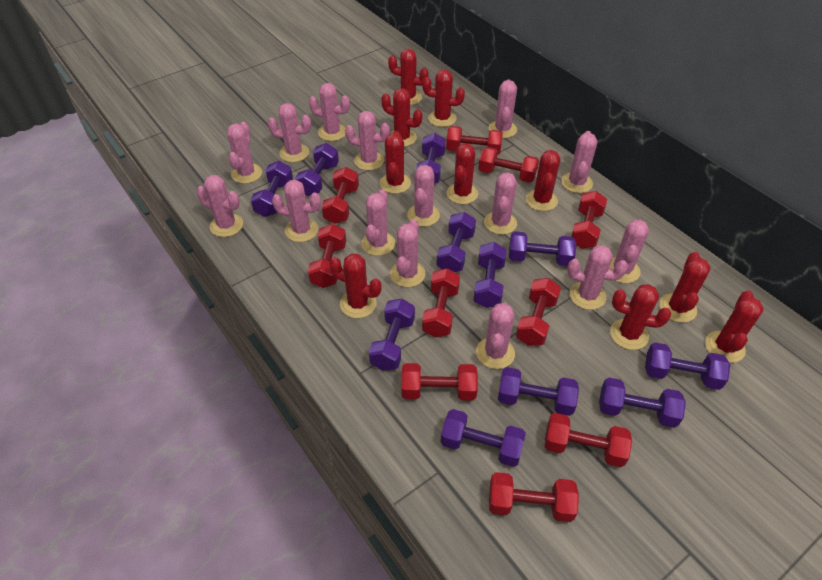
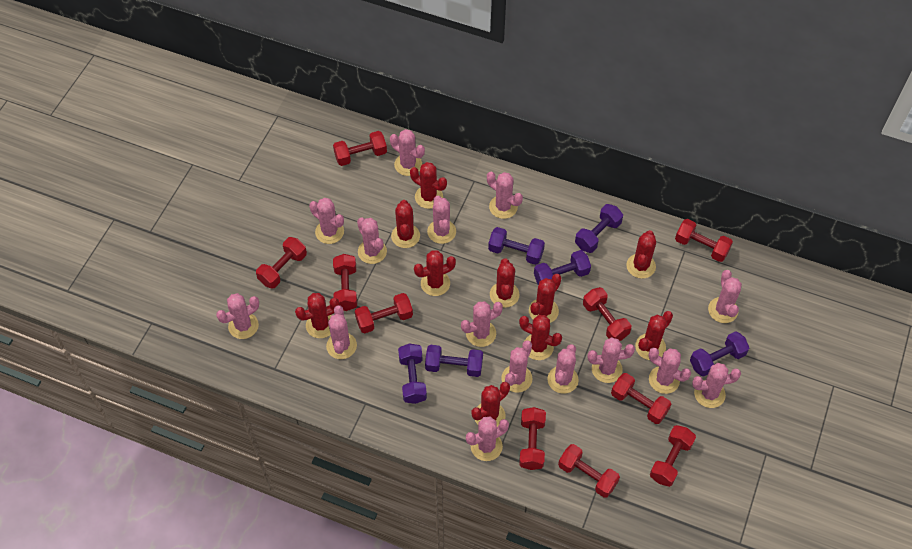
purple dumbbell: [250,161,293,217] [295,143,339,196] [369,299,415,371] [416,133,446,184] [436,212,476,272] [441,409,526,467] [473,242,507,308] [498,367,579,416] [509,231,576,266] [599,378,686,428] [645,342,730,390] = 11 -> [398,343,427,404] [425,345,483,377] [488,227,545,265] [534,250,591,285] [575,204,623,253] [690,331,749,377] = 6

